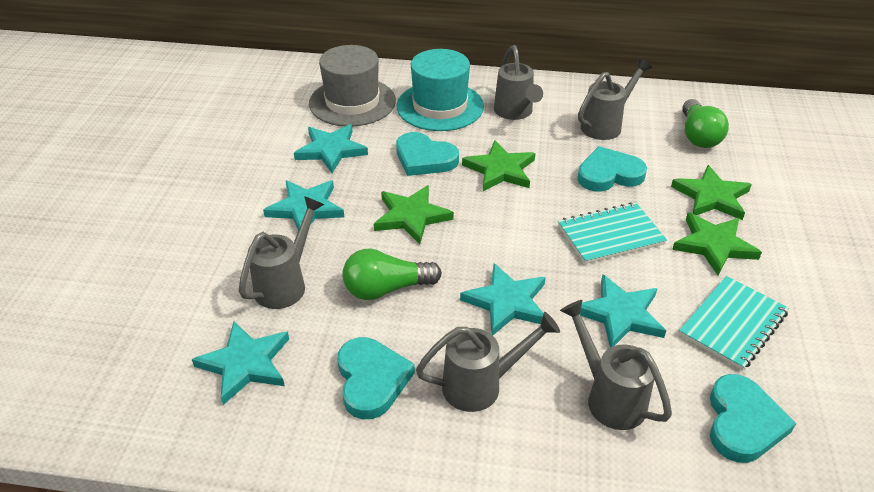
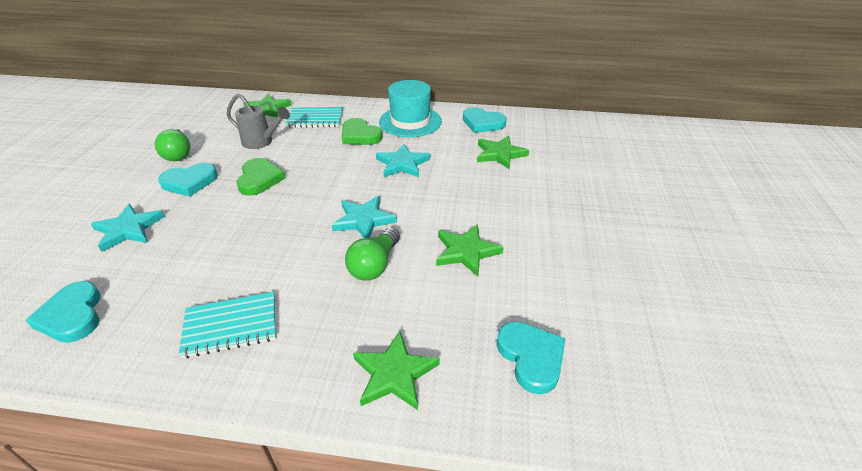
green heart: none = 0 -> [237,158,285,196] [342,118,383,145] = 2
grey hat: [309,45,396,126] = 1 -> none = 0
grey watering can: [239,196,324,309] [416,312,560,412] [494,45,543,120] [560,300,672,430] [578,58,652,140] = 5 -> [227,93,290,149] = 1
turquoise star: [192,321,289,405] [263,180,344,231] [294,124,368,173] [460,263,546,335] [580,275,666,348] = 5 -> [91,204,165,252] [331,196,397,238] [376,144,430,177] = 3

